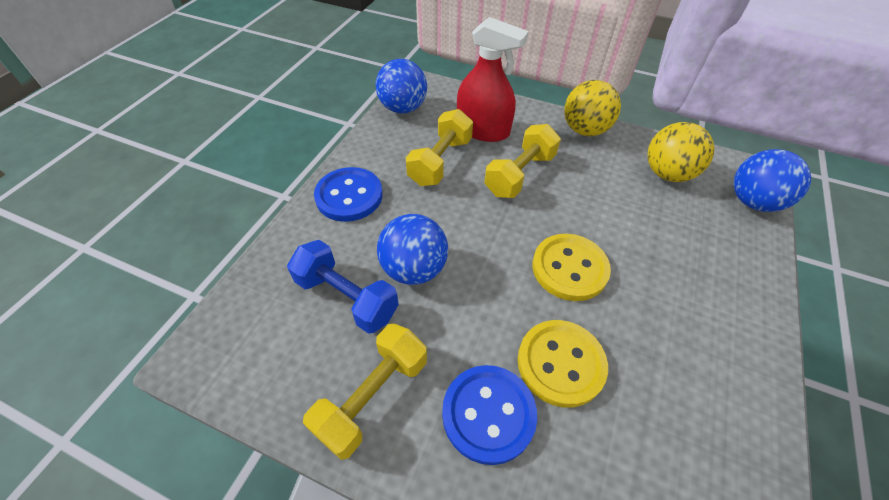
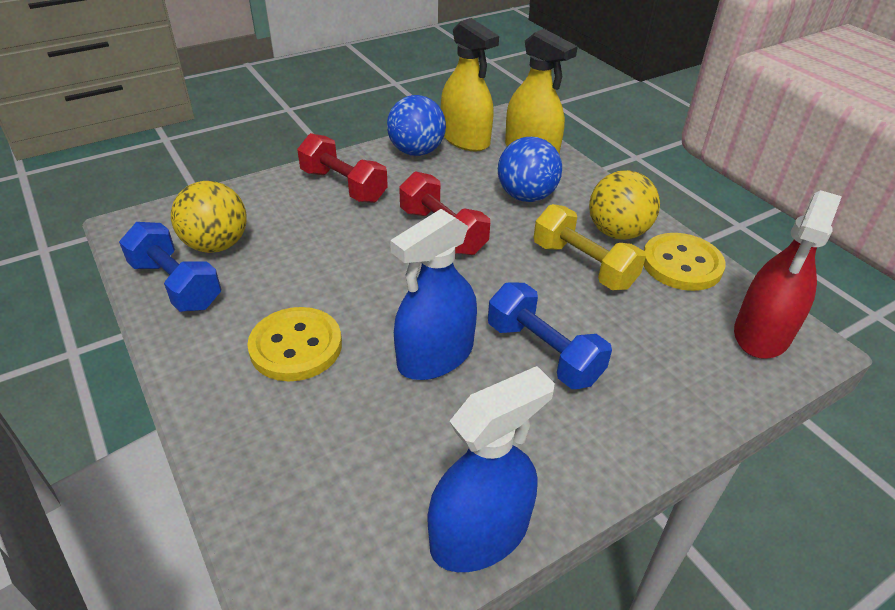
blue ball: [376,59,427,114] [377,214,448,285] [734,149,811,212] = 3 -> [387,95,446,156] [498,137,562,202] = 2
blue button: [314,167,383,222] [442,365,537,465] = 2 -> none = 0
blue dumbbell: [287,240,399,334] = 1 -> [119,222,221,312] [488,282,612,389] = 2
blue spray bottle: none = 0 -> [390,209,477,380] [427,366,555,572] = 2
red dumbbell: none = 0 -> [297,133,388,203] [399,171,490,255] = 2
yellow dumbbell: [303,324,427,460] [406,109,473,186] [485,124,561,198] = 3 -> [534,204,646,290] = 1
yellow spray bottle: none = 0 -> [441,18,499,152] [505,29,578,154] = 2

